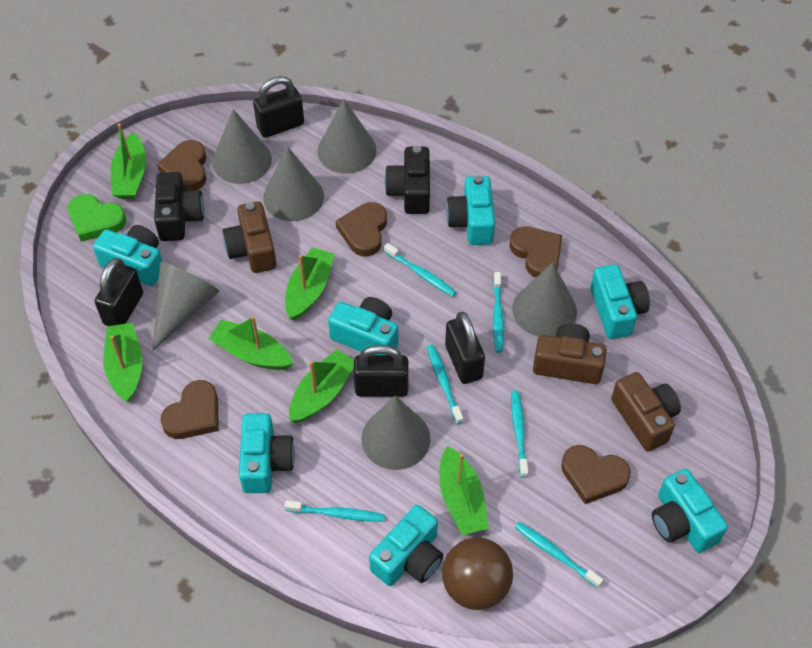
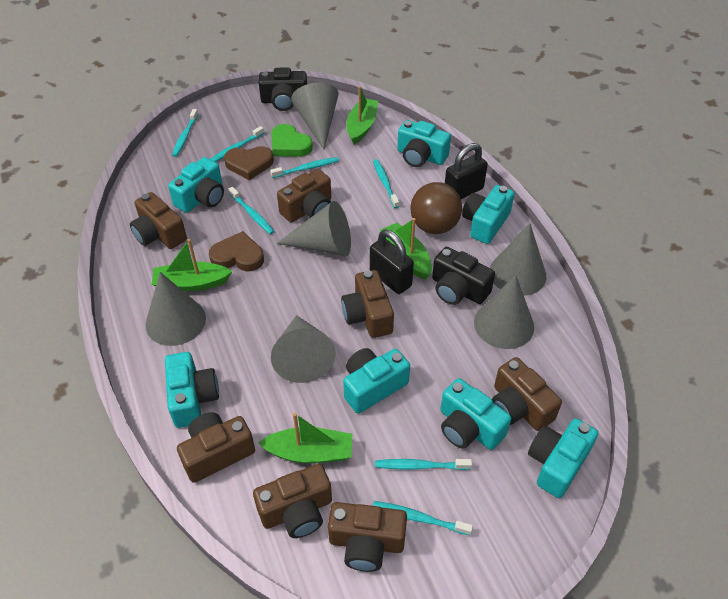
black padlock: [95,258,143,326] [253,76,304,138] [354,345,408,397] [445,312,485,384] = 4 -> [370,229,414,294] [445,143,488,199] = 2
brown camera: [223,201,277,273] [533,323,607,384] [611,372,681,451] = 3 -> [130,192,187,249] [177,412,255,483] [253,464,332,538] [277,169,331,222] [328,502,407,572] [341,270,394,338] [492,357,562,431] = 7
brown heart: [157,140,207,191] [160,380,219,439] [336,202,387,256] [510,226,562,278] [561,445,631,504] = 5 -> [209,231,264,272] [224,146,274,180] = 2
green boat: [103,323,142,402] [111,123,146,199] [208,316,293,370] [285,247,334,320] [289,349,354,423] [439,446,489,535] = 6 -> [152,239,232,291] [258,413,352,463] [346,86,378,144] [380,218,432,279] = 4
turquoise toothbrush: [284,500,385,522] [384,243,457,297] [427,344,463,425] [493,272,504,353] [511,390,528,478] [515,522,603,588] = 6 -> [172,109,198,157] [210,126,264,162] [229,187,274,234] [270,157,339,178] [373,159,399,208] [373,501,473,535] [375,459,472,470] = 7

